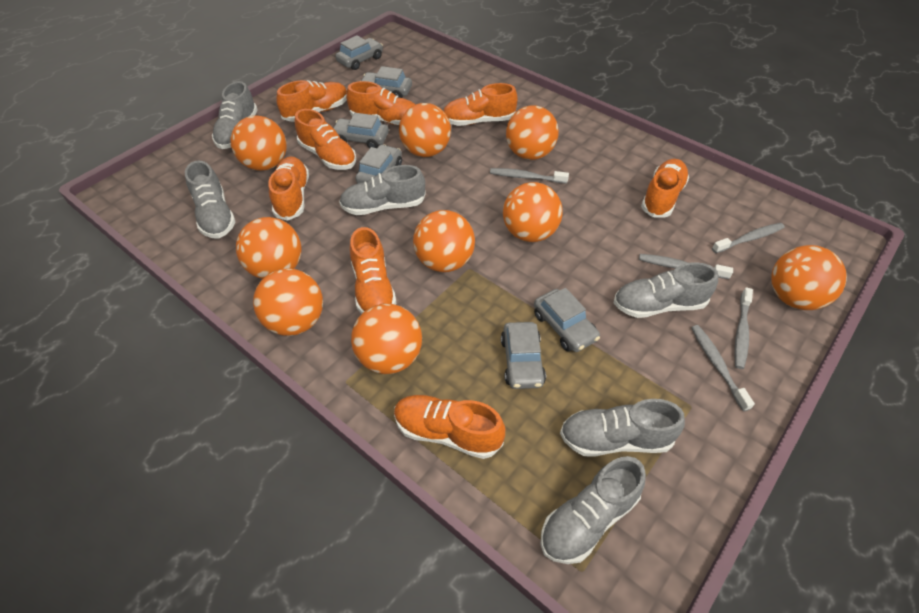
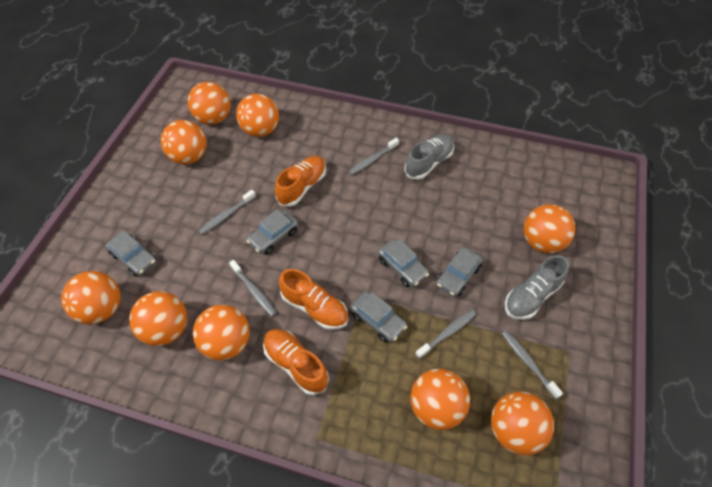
grey car: [333,113,389,148] [335,35,383,70] [355,144,402,183] [361,66,412,98] [501,322,546,389] [534,288,600,352] = 6 -> [106,231,156,276] [246,209,298,254] [350,292,407,343] [378,239,429,287] [436,247,483,297] = 5
grey shoe: [185,161,236,238] [212,81,258,149] [339,165,426,215] [541,456,646,564] [560,399,685,457] [614,262,718,318] = 6 -> [404,134,454,180] [505,255,569,320] = 2
orange shoe: [268,156,309,221] [276,80,347,122] [295,109,356,170] [346,81,415,125] [350,227,396,314] [394,395,505,459] [444,83,517,126] [641,159,689,218] = 8 -> [263,329,329,395] [275,156,326,207] [279,269,348,330] = 3

